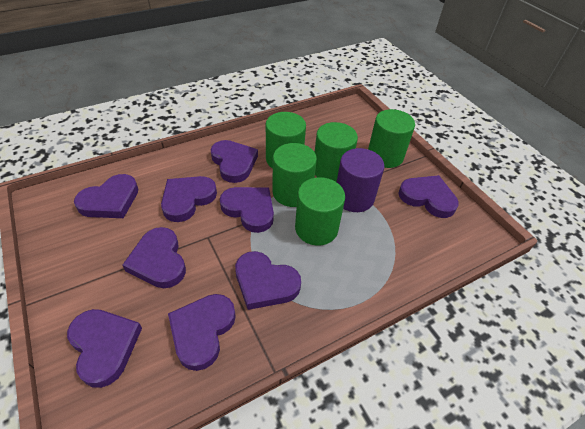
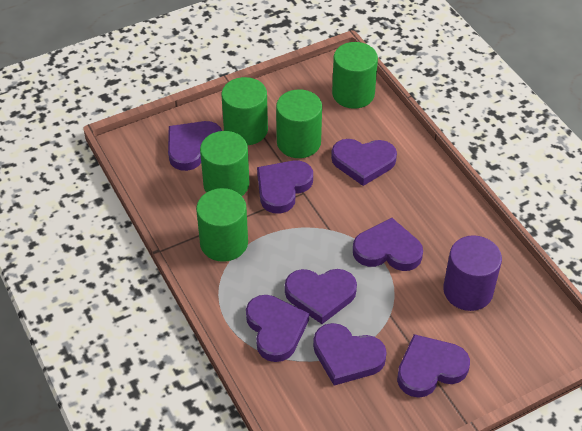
purple heart: [67,309,142,388] [74,174,138,218] [123,227,186,288] [161,176,217,222] [168,294,236,371] [210,140,258,183] [220,187,274,233] [235,251,301,310] [398,175,459,218] = 9 -> [168,121,222,171] [246,295,309,362] [257,160,313,214] [285,269,357,324] [313,323,387,386] [331,139,397,186] [353,218,423,271] [397,334,470,398] = 8

